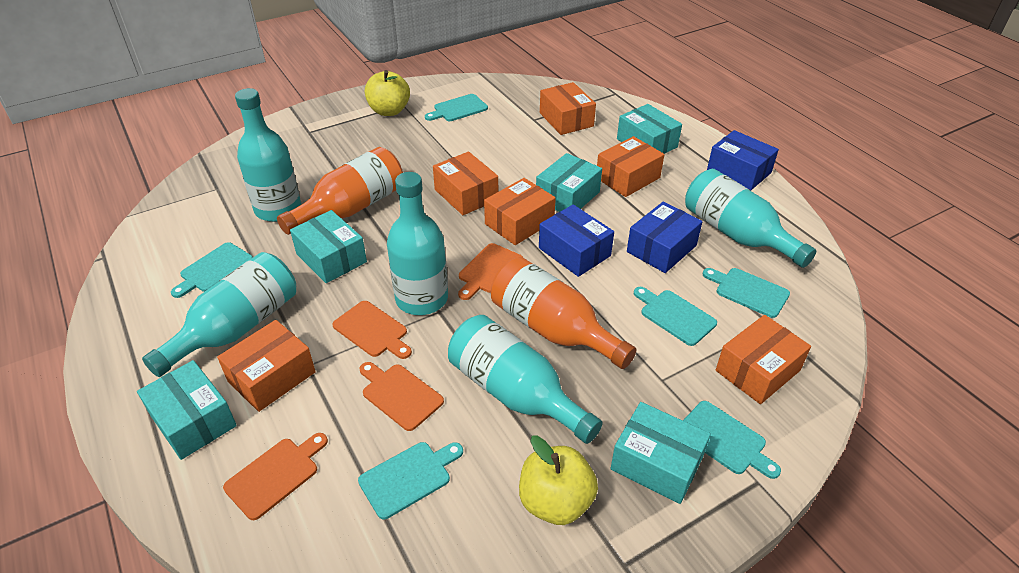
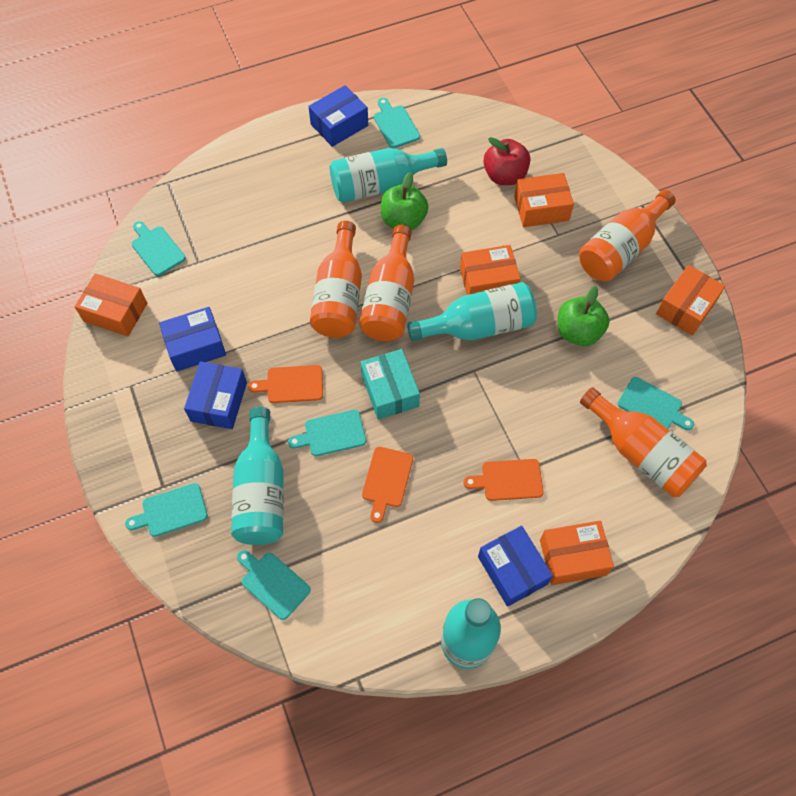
blue box: [539,205,614,277] [627,202,702,273] [707,130,779,190] = 3 -> [159,307,226,371] [184,361,247,429] [308,85,368,147] [478,526,553,607] = 4
green apple: none = 0 -> [381,172,429,230] [558,286,610,346] = 2
orange bottle: [277,147,403,235] [491,257,636,369] = 2 -> [310,221,362,338] [359,225,414,341] [579,190,676,282] [580,387,707,497] = 4
orange box: [217,320,316,412] [433,152,498,215] [484,178,556,245] [540,82,596,135] [597,136,664,197] [716,315,811,404] = 6 -> [74,273,147,337] [460,245,521,295] [514,173,574,227] [540,521,614,585] [656,265,725,335] = 5
orange cutting board: [223,433,328,520] [332,301,412,359] [359,362,444,431] [458,243,523,300] = 4 -> [248,365,323,403] [362,447,413,523] [463,459,544,501] = 3
red apple: none = 0 -> [483,137,530,185] = 1
turquoise bottle: [142,252,296,377] [235,88,301,222] [387,172,448,315] [448,315,603,444] [685,169,816,268] = 5 -> [231,407,284,545] [330,148,447,203] [407,282,537,341] [441,598,501,669] = 4
turquoise box: [137,360,237,460] [290,210,367,283] [536,153,602,212] [611,402,711,504] [617,104,682,154] = 5 -> [361,349,420,420] = 1
yellow apple: [365,70,410,116] [519,436,598,525] = 2 -> none = 0

